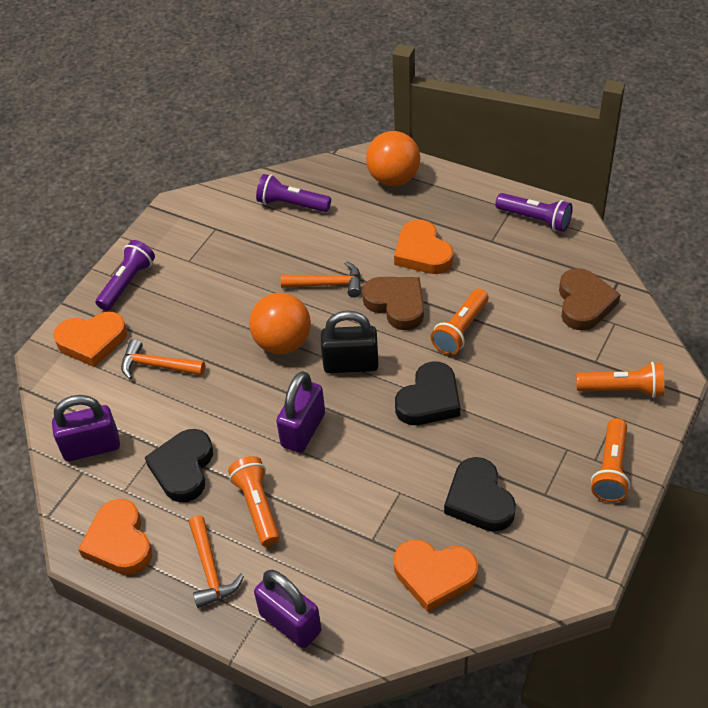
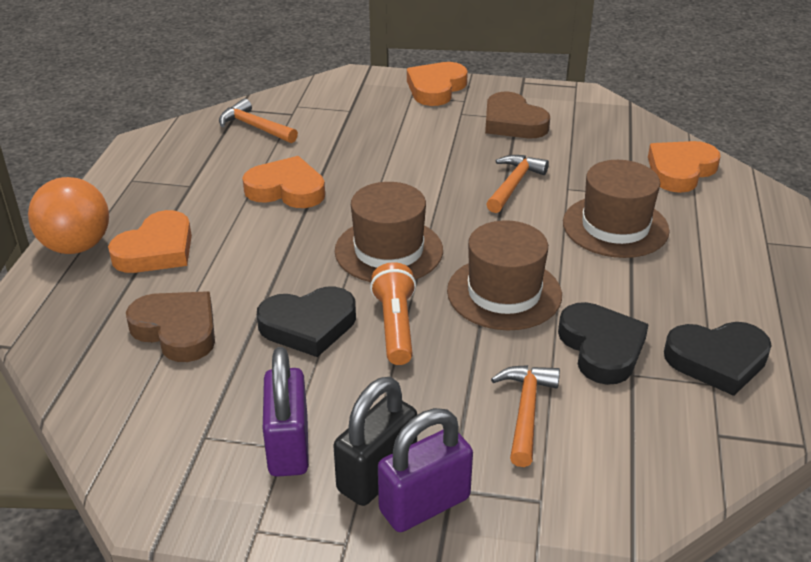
brown hat: none = 0 -> [335,182,443,282] [447,220,562,330] [563,160,670,258] = 3
orange ball: [249,293,311,354] [366,131,420,186] = 2 -> [28,177,109,254] = 1
orange flashlight: [228,456,280,547] [431,289,488,355] [576,362,664,398] [591,418,630,502] = 4 -> [370,262,416,365] = 1
purple flashlight: [96,240,155,311] [256,174,331,212] [495,193,573,232] = 3 -> none = 0
purple padlock: [52,395,120,461] [254,570,322,649] [276,371,325,453] = 3 -> [263,347,309,477] [378,408,473,532] = 2

